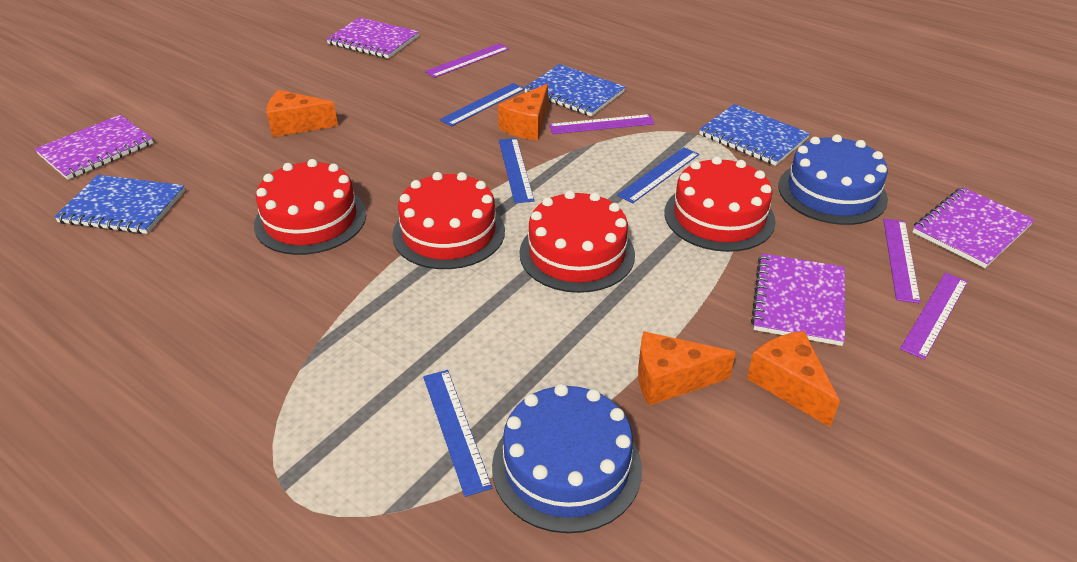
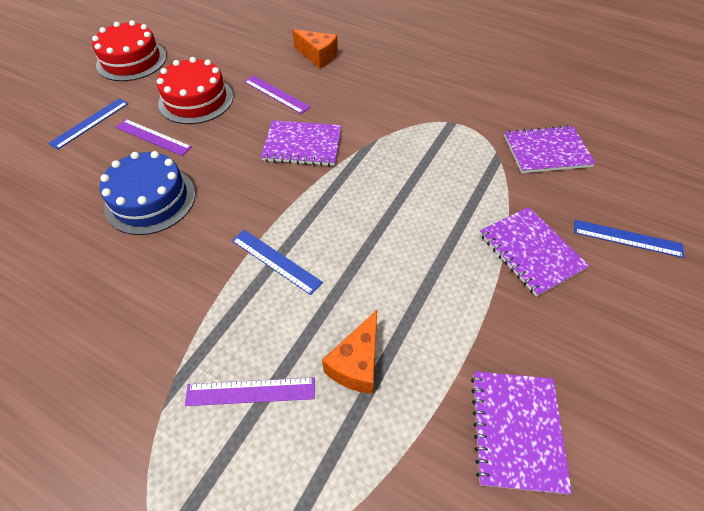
blue cake: [492,384,642,533] [778,134,888,225] = 2 -> [100,151,196,235] = 1
blue notebook: [54,175,185,234] [524,64,625,117] [699,104,810,166] = 3 -> none = 0
blue ruler: [423,370,492,497] [440,83,525,127] [499,138,534,203] [617,147,699,203] = 4 -> [48,98,128,150] [232,230,323,295] [574,220,684,258] = 3
orange cheese: [267,90,338,137] [498,84,548,140] [638,331,736,405] [747,331,840,427] = 4 -> [292,29,338,68] [322,310,377,394] = 2
purple ruler: [425,43,509,78] [549,114,655,134] [883,219,921,303] [900,273,968,360] = 4 -> [116,119,192,156] [185,377,315,406] [244,75,311,114] = 3
red cake: [254,159,366,255] [392,172,505,269] [519,190,635,293] [664,156,776,252] = 4 -> [92,20,167,81] [157,57,233,124] = 2

